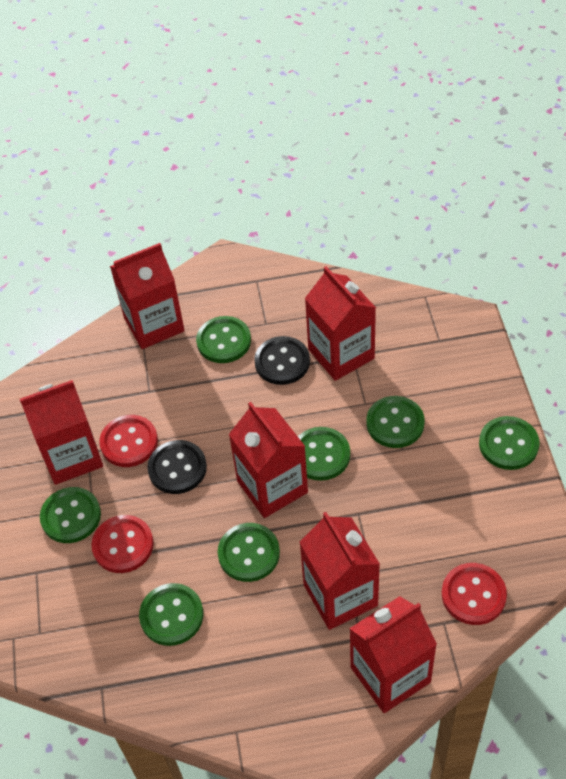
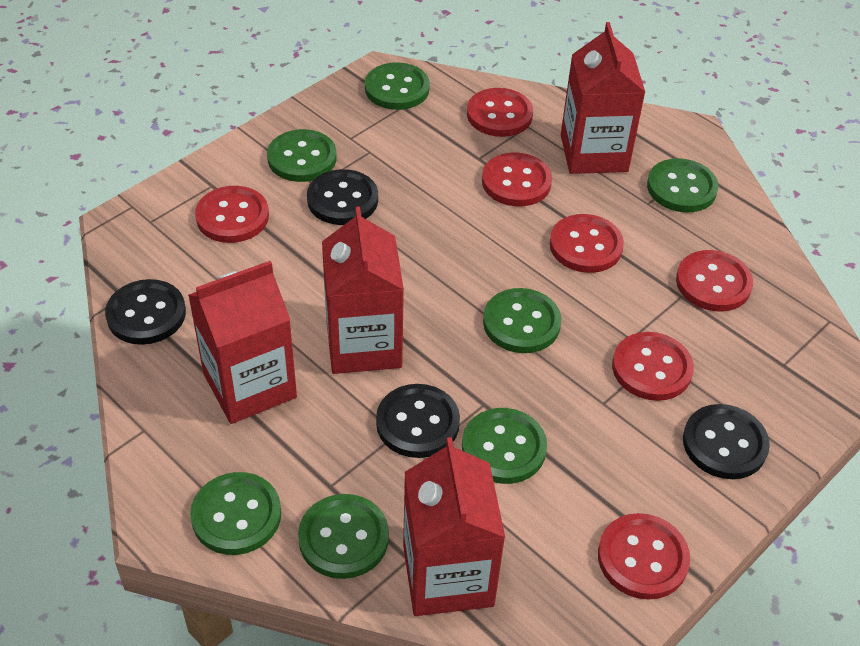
black button: [147,440,207,494] [254,336,310,385] = 2 -> [105,279,186,345] [307,169,378,225] [376,384,460,458] [683,404,770,479] = 4
red button: [91,515,154,573] [99,415,158,467] [442,563,507,625] = 3 -> [195,186,269,243] [467,88,533,137] [482,153,552,206] [550,214,624,273] [598,513,690,600] [612,332,694,401] [676,250,753,311] = 7
red carton: [20,380,103,485] [110,243,185,349] [229,402,308,518] [300,512,380,630] [305,266,376,381] [349,596,437,713] = 6 -> [188,261,297,424] [322,206,404,374] [403,437,505,616] [561,22,646,174] = 4

